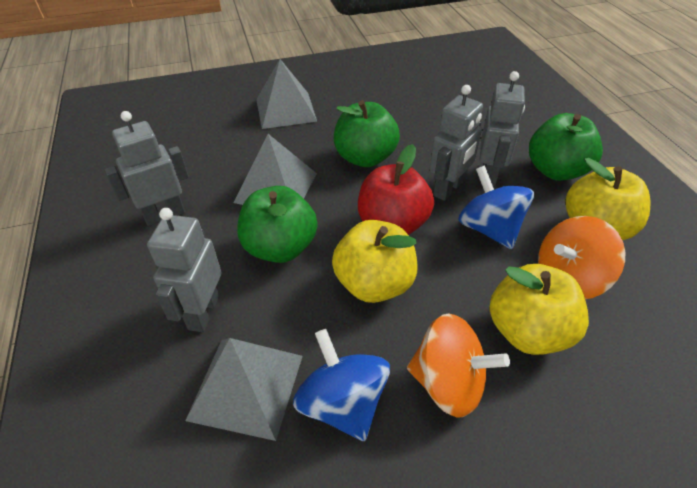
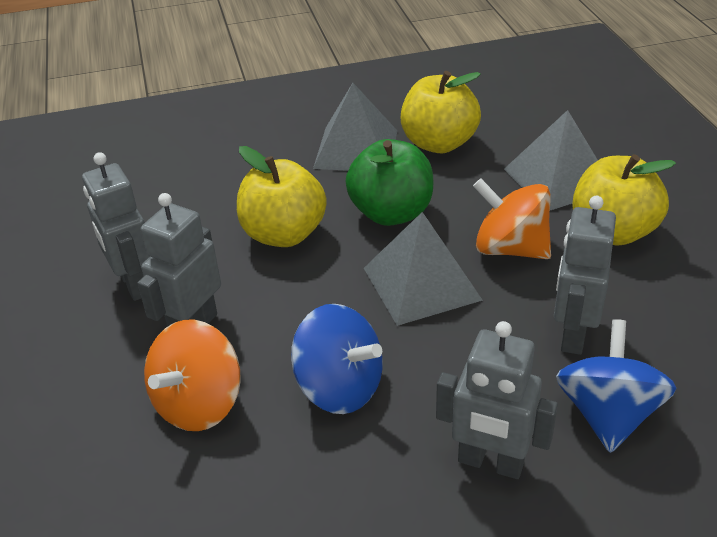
green apple: [237,186,318,263] [334,100,400,167] [529,113,603,181] = 3 -> [346,139,433,226] = 1
red apple: [358,144,434,235] = 1 -> none = 0

